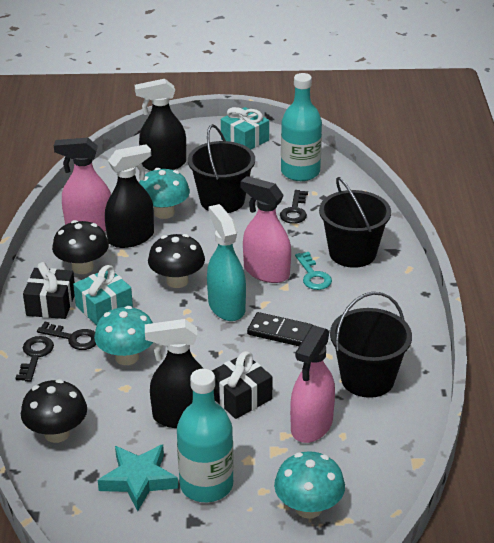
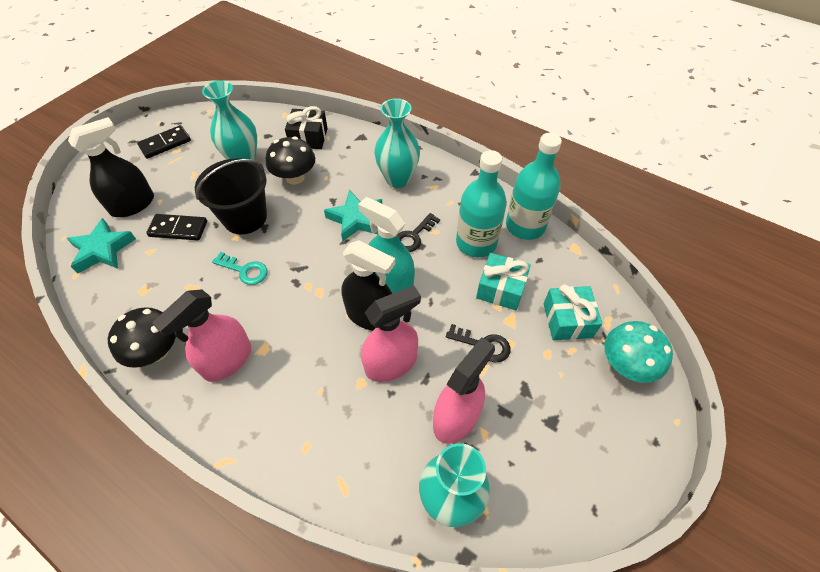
black bucket: [188,124,255,213] [319,177,391,268] [330,292,412,398] = 3 -> [195,158,267,234] = 1
black domino: [247,312,313,346] = 1 -> [137,125,191,159] [146,214,207,240] = 2
black gift: [23,262,75,319] [212,351,272,419] = 2 -> [285,106,328,149] = 1
black key: [15,336,54,382] [37,322,96,350] [280,190,308,224] = 3 -> [398,213,440,252] [446,324,511,362] = 2
black mushroom: [21,379,87,443] [52,220,109,274] [148,234,205,288] = 3 -> [108,307,176,368] [266,137,315,185] = 2
black spray bottle: [105,144,154,248] [135,79,186,171] [145,319,204,428] = 3 -> [68,117,154,217] [341,240,395,331] = 2
turquoise mushroom: [94,306,153,365] [139,168,190,219] [274,451,345,519] = 3 -> [604,321,673,383] = 1
turquoise star: [98,444,178,511] = 1 -> [66,218,136,274] [324,190,382,242] = 2
turquoise vase: none = 0 -> [202,81,257,160] [374,98,420,188] [419,443,490,527] = 3

